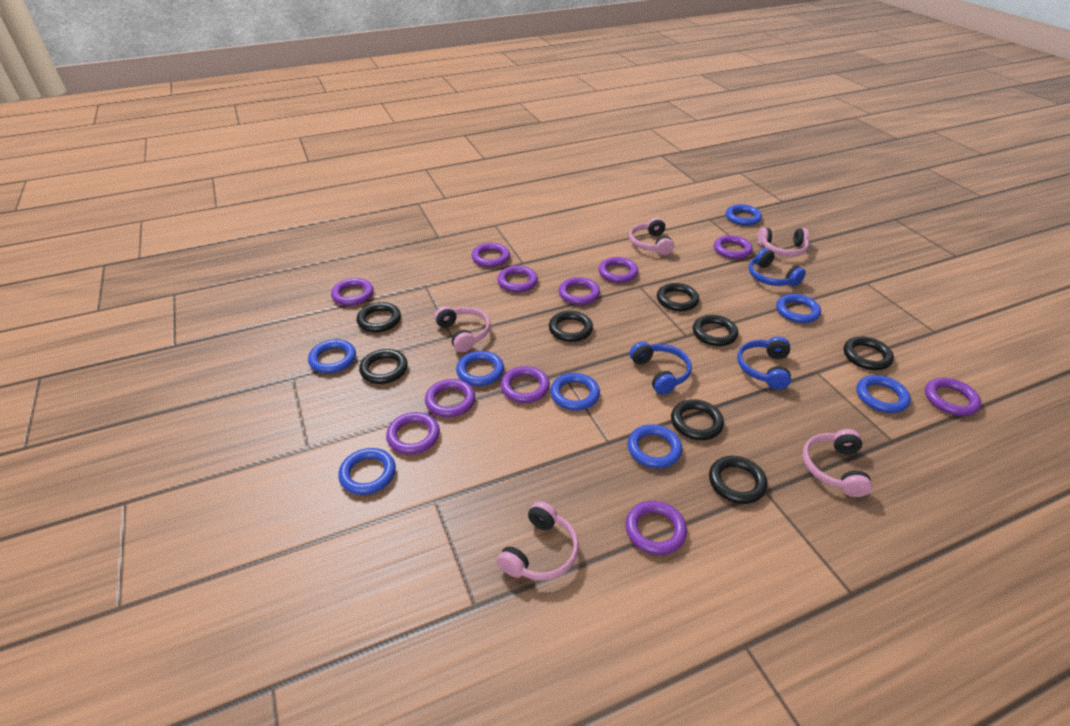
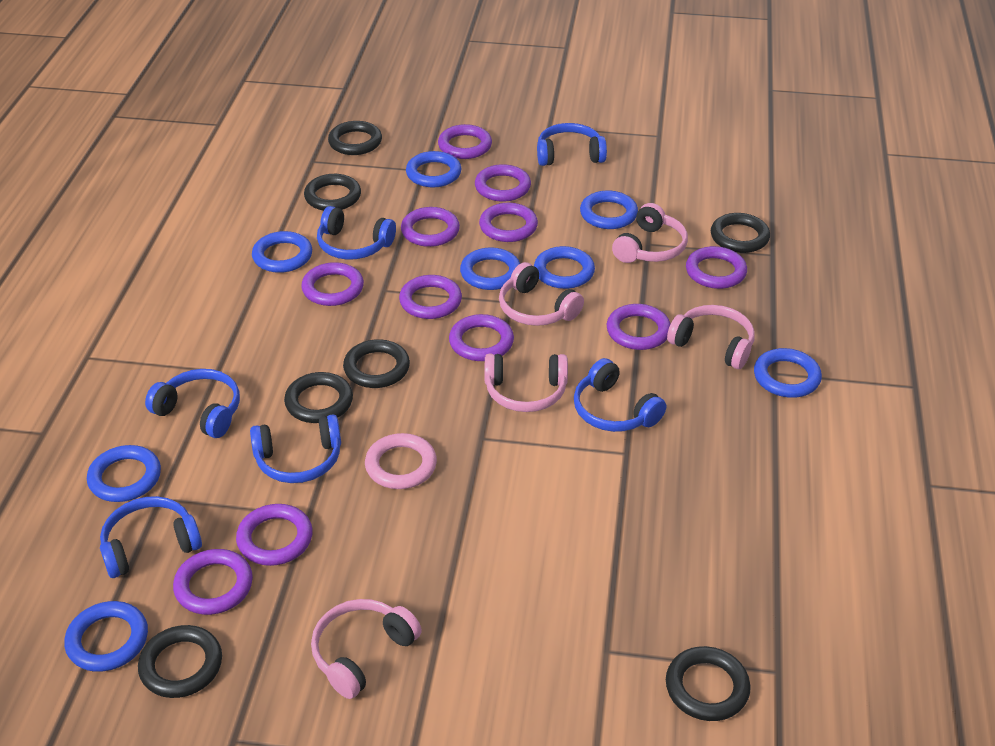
black ring: [356,302,401,332] [359,349,408,384] [549,311,593,342] [657,283,699,311] [671,399,724,440] [693,315,738,346] [709,456,767,504] [844,336,894,370] = 8 -> [138,625,222,698] [284,372,353,423] [304,174,361,211] [328,121,382,155] [343,339,410,388] [666,646,751,721] [711,213,770,253] = 7
blue headphones: [630,342,692,395] [737,336,791,390] [749,248,806,286] = 3 -> [100,496,202,578] [145,369,240,438] [250,414,341,483] [317,206,396,260] [537,123,607,166] [574,358,666,432] = 6
pink ring: none = 0 -> [365,433,437,489] = 1

